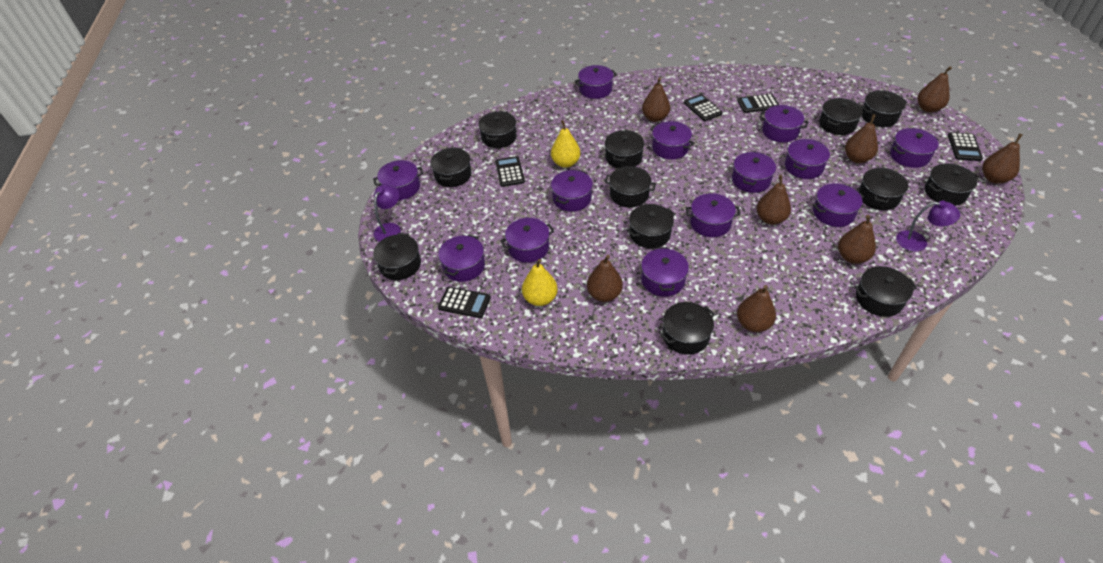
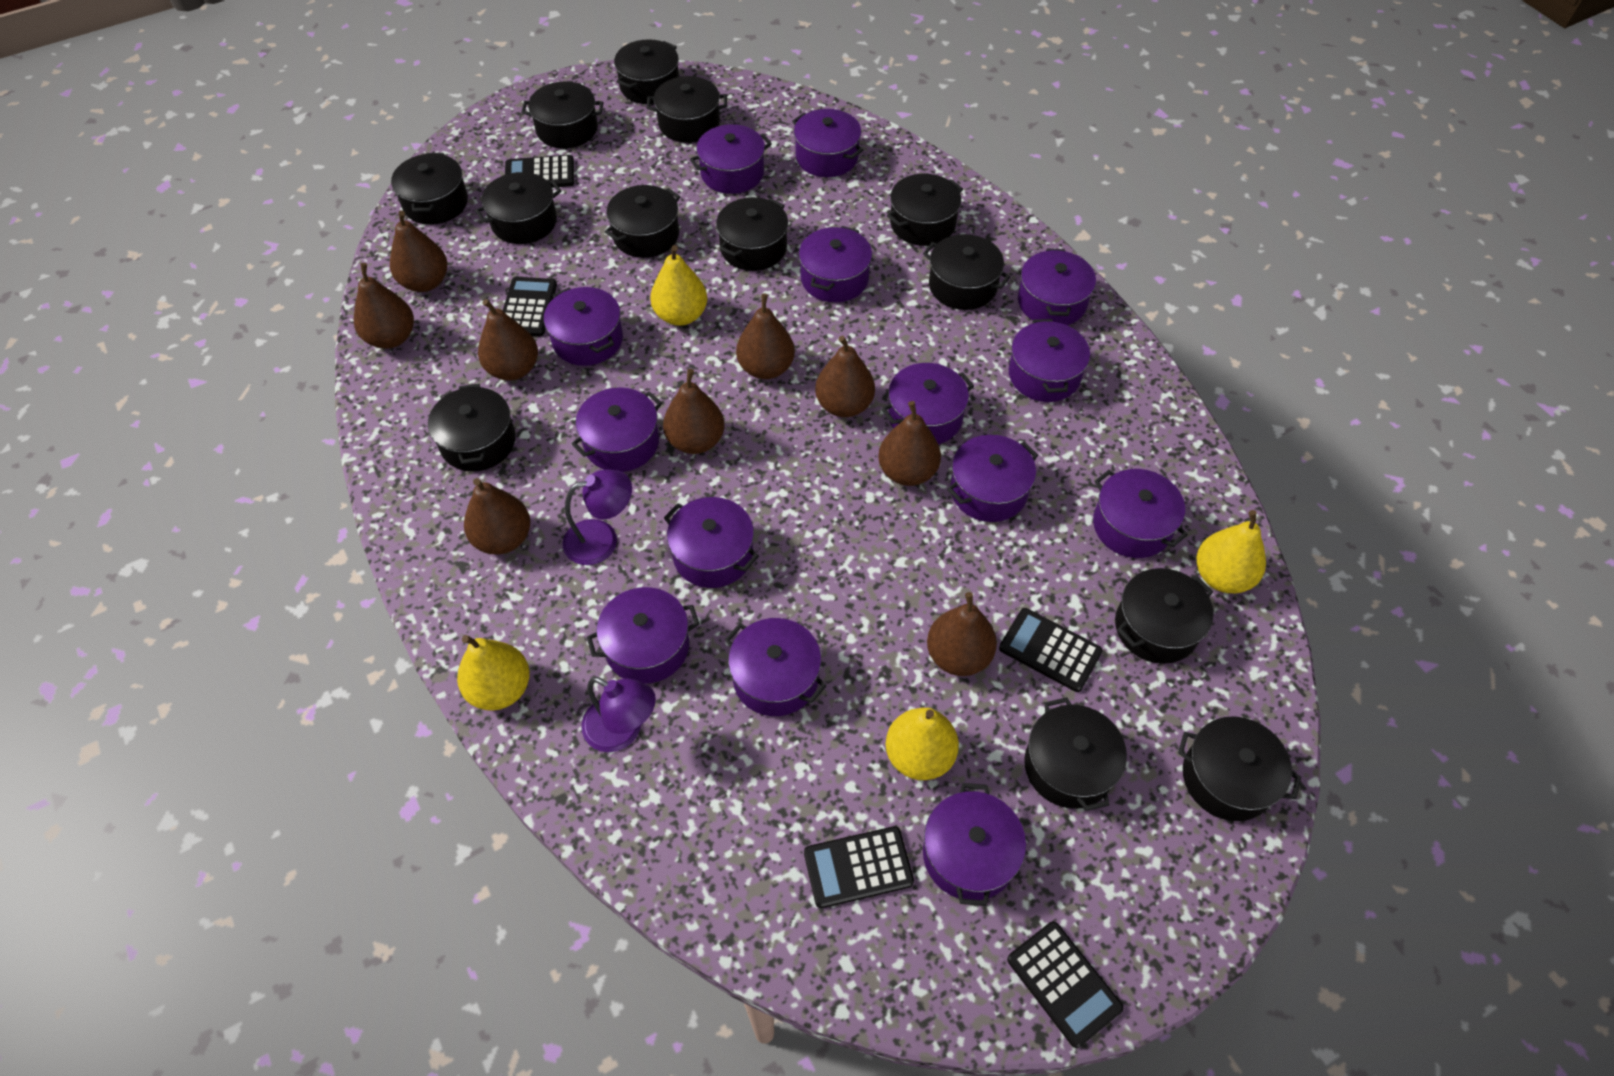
black pot: [373,233,421,280] [430,147,472,187] [479,111,517,148] [604,166,656,208] [605,130,644,168] [627,204,675,248] [661,302,715,355] [819,98,863,135] [855,266,917,317] [859,167,908,210] [861,90,907,127] [925,163,977,206] = 12 -> [391,153,468,225] [428,384,516,472] [475,172,561,244] [521,81,604,149] [605,185,680,258] [614,39,679,104] [647,76,727,143] [716,197,788,271] [887,174,963,246] [923,234,1010,310] [1024,697,1127,811] [1115,568,1213,664] [1178,716,1301,821] = 13
brown pear: [587,255,623,302] [642,77,670,122] [737,285,776,332] [757,175,791,225] [838,215,876,264] [845,114,878,163] [917,66,952,113] [982,134,1023,184] = 8 -> [354,263,414,349] [390,210,448,292] [464,478,530,554] [478,299,538,380] [663,369,724,454] [736,293,795,379] [815,336,875,417] [878,401,941,486] [927,592,997,676] = 9
purple pot: [373,160,423,200] [438,234,485,282] [501,218,554,263] [551,170,593,212] [575,65,617,99] [641,247,689,297] [650,121,694,159] [686,193,741,237] [732,152,776,193] [759,105,809,142] [785,139,830,179] [813,183,864,227] [890,128,939,168] = 13 -> [544,287,623,366] [571,387,662,472] [587,587,699,684] [664,497,759,588] [690,124,772,194] [725,618,826,716] [792,109,863,177] [799,226,872,303] [881,363,974,444] [923,783,1026,906] [947,435,1038,522] [1009,319,1090,402] [1018,248,1096,325] [1093,469,1188,558] = 14
yellow pear: [522,259,558,306] [551,120,580,168] = 2 -> [457,635,530,711] [650,245,707,326] [886,708,959,780] [1197,510,1266,593] = 4

